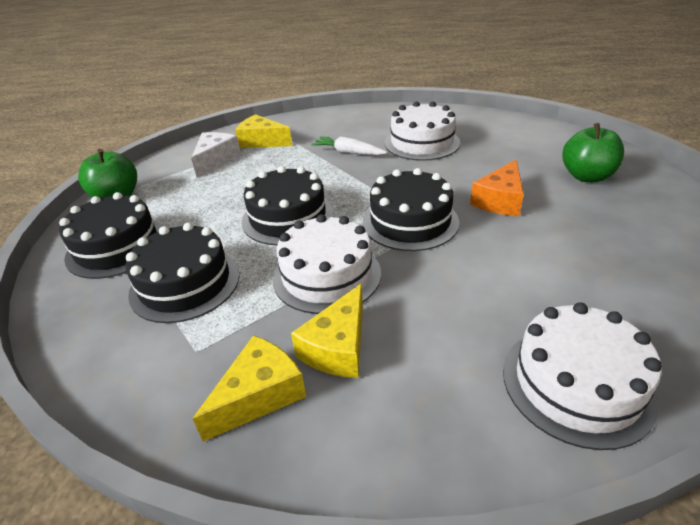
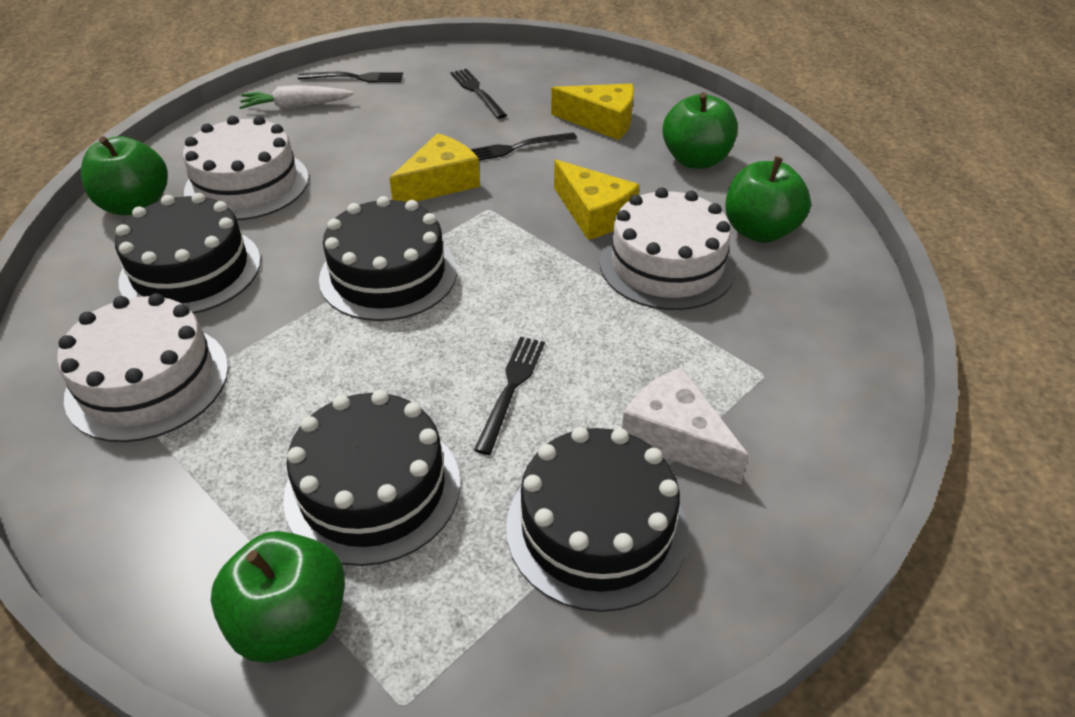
black fork: none = 0 -> [298,72,403,82] [450,69,507,119] [470,132,577,161] [474,337,545,455] = 4
green apple: [78,149,137,198] [562,123,624,182] = 2 -> [81,136,168,215] [211,531,345,663] [662,92,738,169] [726,156,811,243] = 4
orange cheese: [470,160,524,216] = 1 -> none = 0

